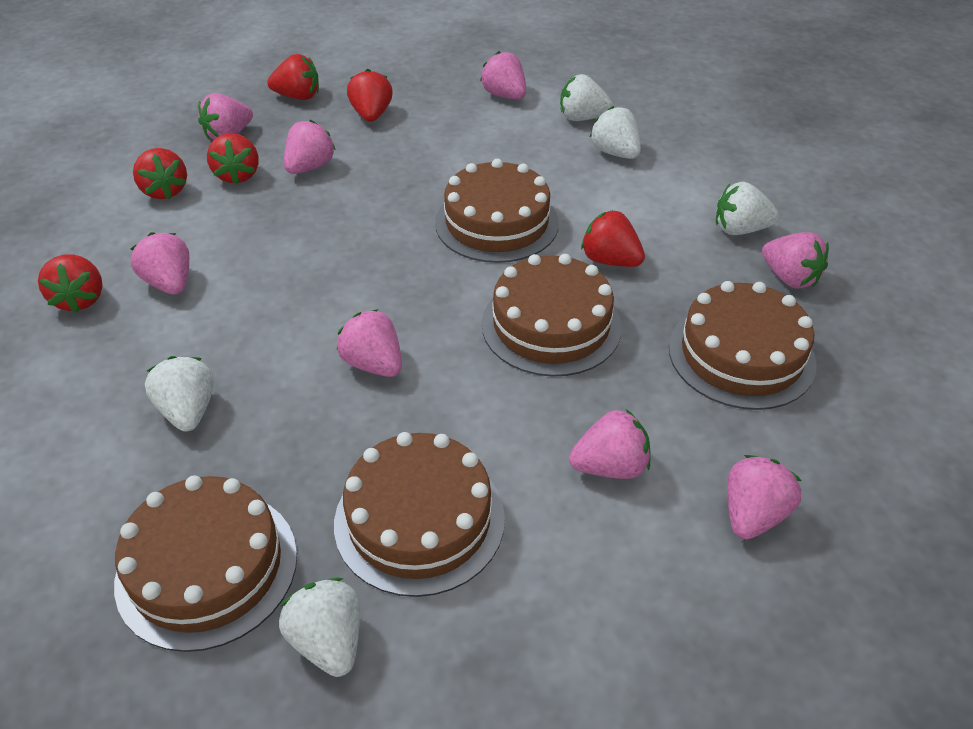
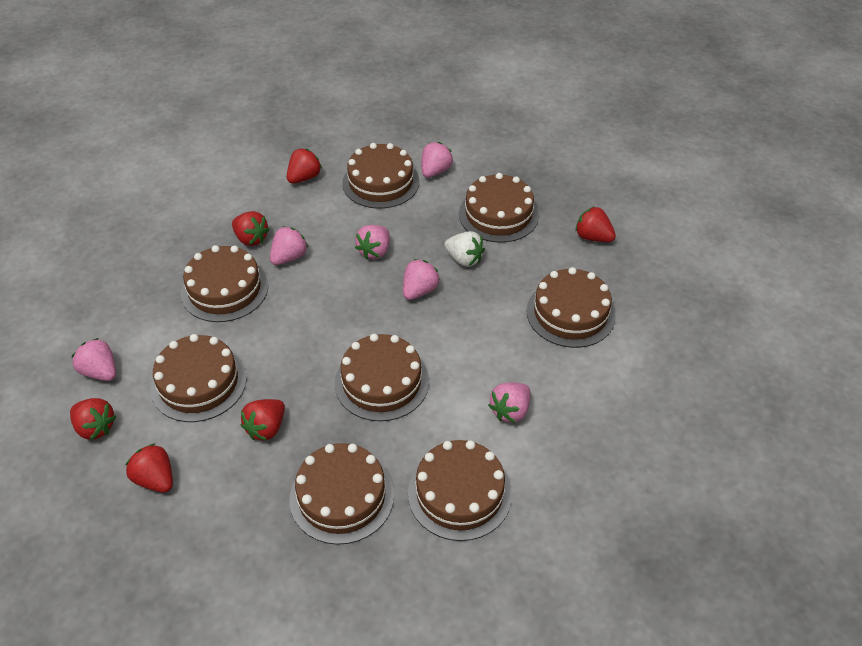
brown cake: [114,475,297,652] [334,432,505,597] [435,159,559,263] [482,254,622,377] [669,281,817,410] = 5 -> [151,334,247,422] [181,245,268,322] [290,443,394,545] [335,334,429,421] [342,143,419,209] [408,440,512,541] [459,173,539,243] [526,267,616,348] = 8
pink strawberry: [131,232,189,295] [198,93,253,140] [284,120,336,174] [337,309,402,377] [480,51,526,99] [569,409,651,479] [727,455,802,539] [762,232,829,288] = 8 -> [72,338,116,381] [270,226,308,265] [355,225,390,259] [403,259,440,300] [421,142,453,178] [488,382,531,423] = 6
white strawberry: [145,356,214,431] [279,578,360,677] [560,74,613,121] [590,106,641,159] [716,182,779,235] = 5 -> [444,231,485,267] = 1

